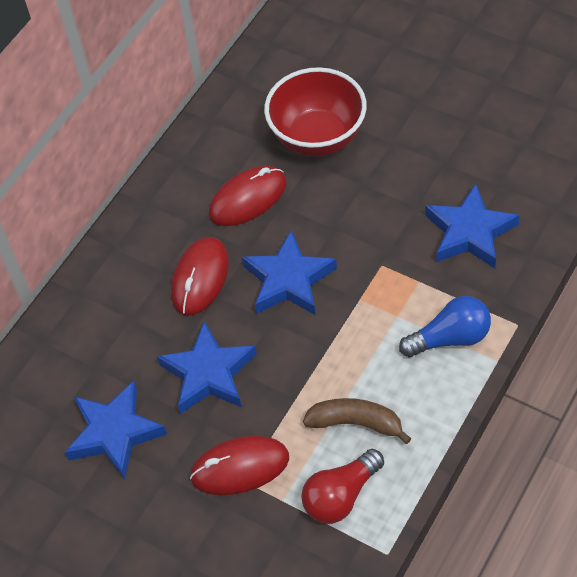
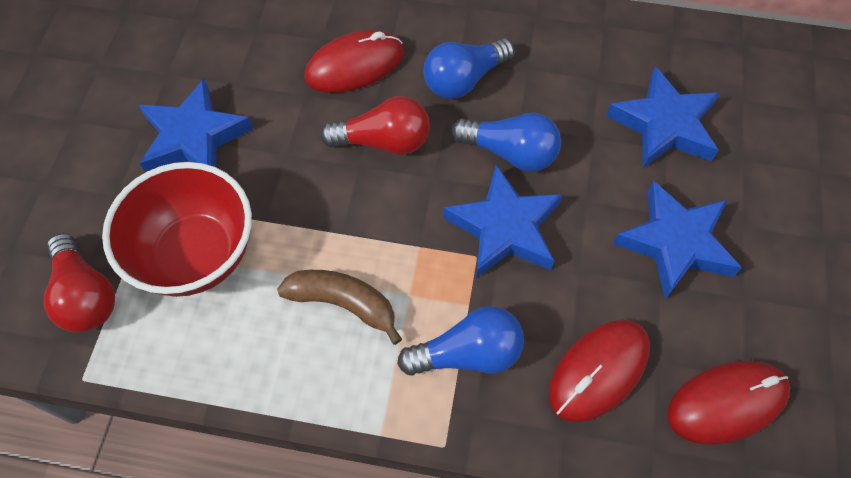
blue light bulb: [399,296,491,357] = 1 -> [397,306,524,376] [423,38,515,99] [452,112,561,172] = 3
red light bulb: [301,449,384,524] = 1 -> [43,233,115,333] [320,96,430,155] = 2

